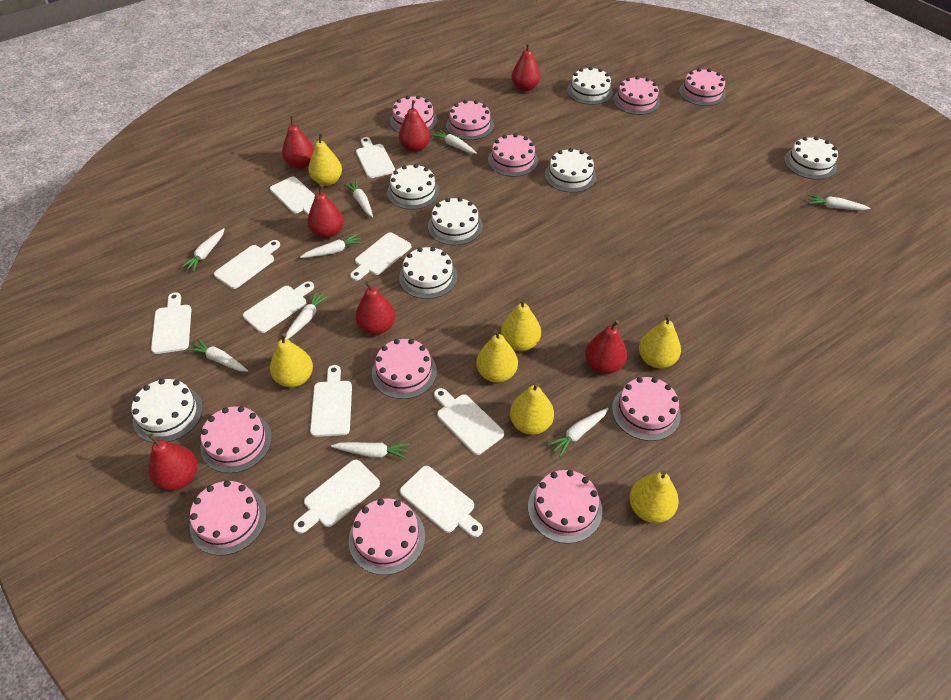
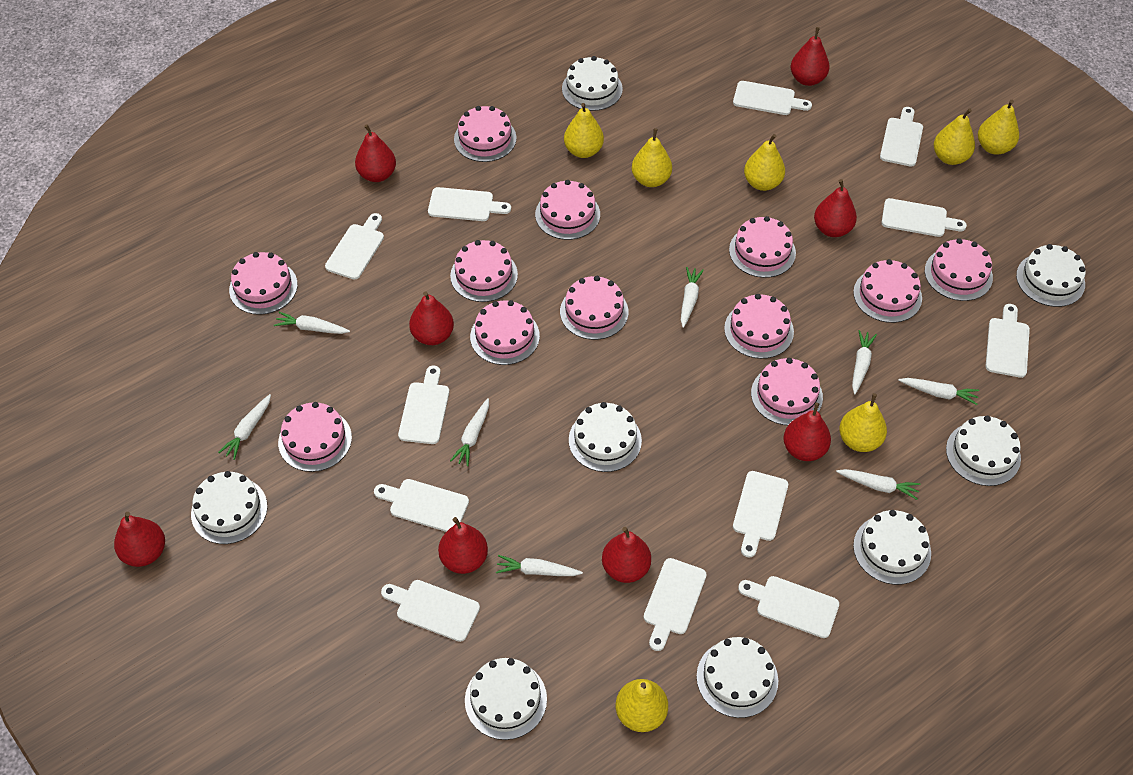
pink cake: [190,480,267,556] [200,406,272,473] [349,498,425,575] [372,339,437,399] [390,95,437,132] [446,100,494,140] [488,134,538,177] [528,470,602,544] [612,377,681,441] [613,76,660,115] [679,68,726,106] = 11 -> [229,252,298,315] [278,402,352,472] [450,240,518,302] [454,106,517,162] [470,300,540,365] [535,180,600,240] [560,276,628,340] [724,294,794,359] [729,216,796,278] [751,358,823,425] [853,259,922,323] [925,238,993,301] = 12
red pear: [148,434,198,491] [282,116,314,169] [307,184,344,238] [355,281,395,335] [399,100,430,152] [511,43,540,92] [585,320,627,374] = 7 -> [114,512,165,567] [355,124,396,182] [409,291,454,345] [438,517,488,574] [602,527,651,583] [783,403,831,461] [791,27,830,86] [814,179,857,237] = 8
white cake: [131,379,203,443] [387,164,440,210] [399,247,457,299] [428,197,483,245] [545,148,596,193] [567,67,613,105] [784,136,838,180] = 7 -> [191,471,268,544] [465,658,547,740] [562,56,623,111] [569,402,642,472] [696,637,778,718] [853,510,931,585] [946,416,1021,486] [1016,244,1086,307] = 8
white carrot: [181,228,225,272] [187,338,248,372] [285,291,329,339] [300,233,363,258] [331,442,410,459] [344,180,373,217] [431,129,477,154] [547,408,608,457] [808,195,871,210] = 9 -> [218,394,271,460] [274,312,350,334] [450,398,489,466] [496,555,583,576] [681,267,704,328] [836,469,920,500] [852,330,877,394] [898,378,979,405] = 8
white cutting board: [151,292,191,354] [214,240,280,289] [243,281,314,333] [270,177,315,215] [293,460,380,534] [310,365,352,437] [350,232,411,281] [356,137,395,178] [400,466,483,537] [434,388,504,455] = 10 -> [325,213,384,280] [374,479,469,532] [381,580,480,642] [398,366,449,444] [428,187,511,221] [644,558,707,651] [733,81,812,115] [733,471,788,557] [738,576,839,638] [880,107,923,167] [881,198,967,237] [986,304,1030,378] = 12

